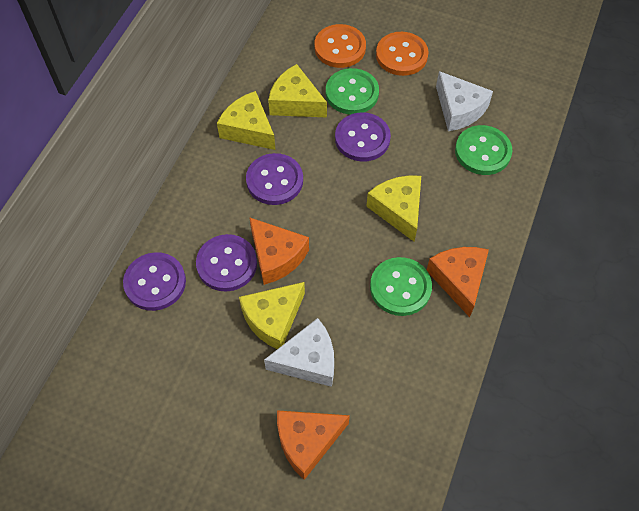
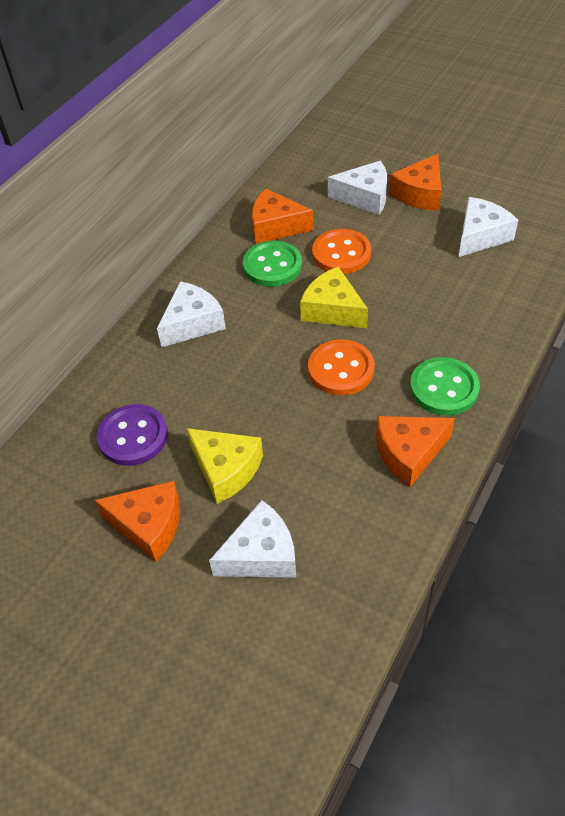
green button: [326,68,379,114] [370,257,432,316] [455,125,512,175] = 3 -> [243,241,302,287] [410,357,480,415] = 2
orange cheese: [249,217,309,285] [277,410,350,480] [427,247,489,317] = 3 -> [95,481,180,562] [252,189,314,244] [376,416,455,488] [389,154,441,210] = 4
purple button: [123,252,186,311] [196,234,257,291] [246,153,303,205] [335,113,391,162] = 4 -> [97,404,168,466] = 1
white cheese: [264,318,334,387] [436,71,493,131] = 2 -> [157,281,226,347] [209,500,296,578] [328,161,387,215] [459,197,518,257] = 4
yellow cheese: [217,91,275,150] [239,282,305,349] [268,64,327,117] [366,175,421,242] = 4 -> [186,428,263,504] [300,267,368,328] = 2

